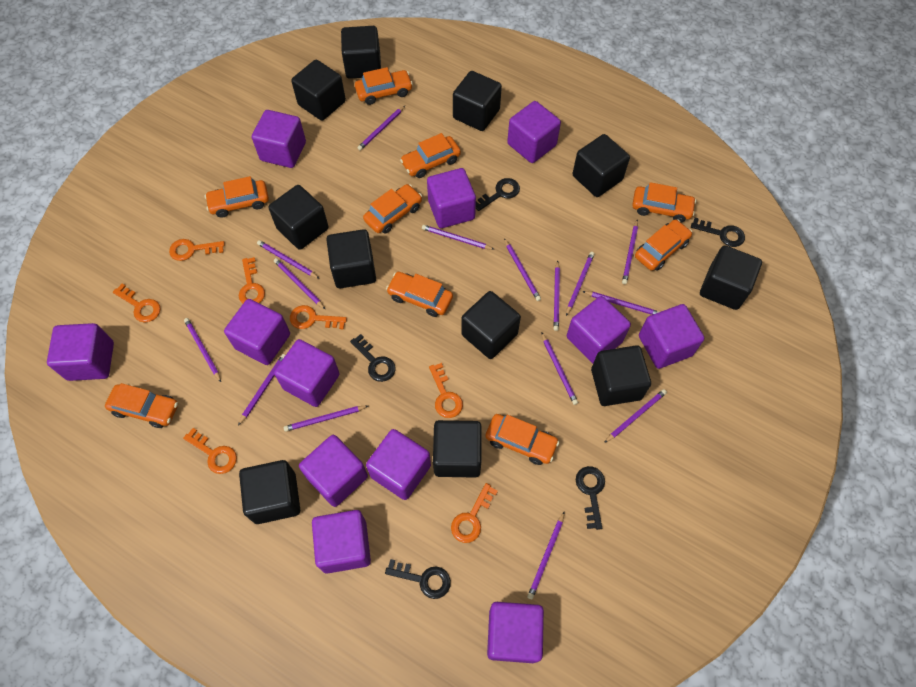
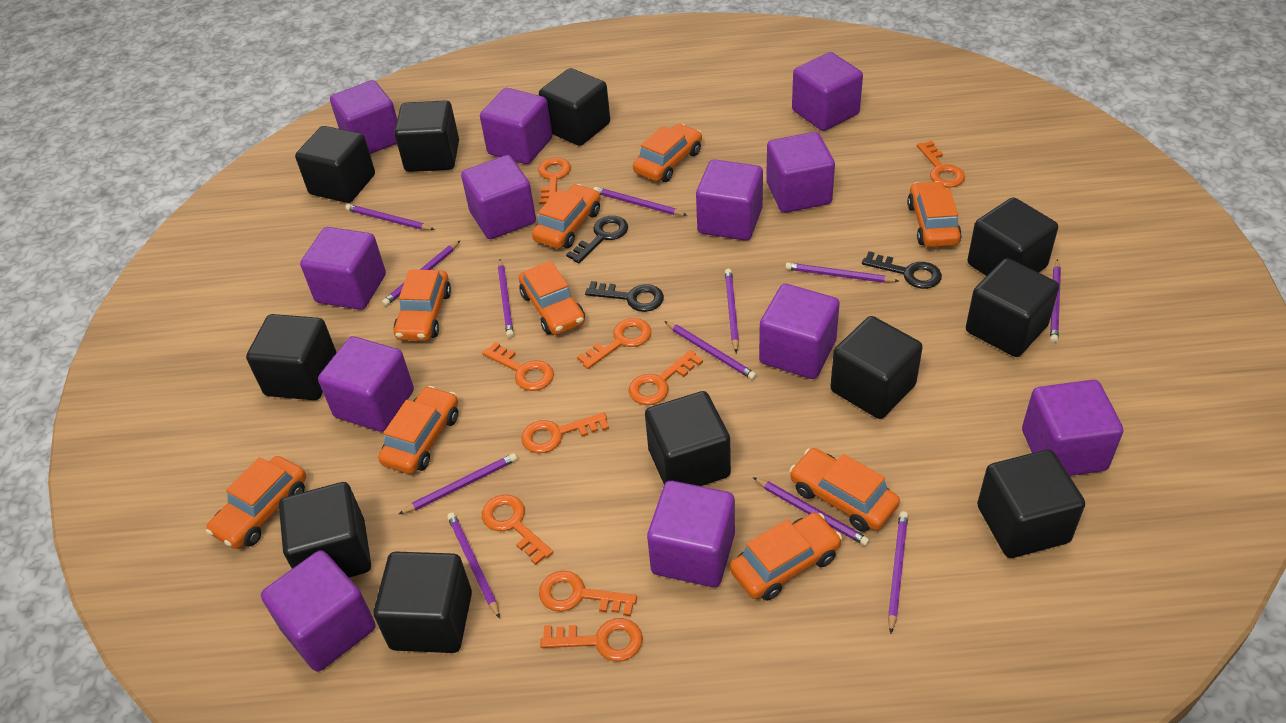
black key: [350,334,396,382] [385,559,451,599] [476,178,520,211] [576,466,605,530] [691,217,745,247] = 5 -> [566,216,628,263] [585,281,664,312] [862,251,942,289] = 3
orange key: [113,284,161,323] [169,239,225,261] [183,428,237,474] [239,257,265,303] [290,305,347,330] [429,363,463,418] [451,483,498,543] = 7 -> [482,342,554,391] [482,495,553,565] [521,412,609,453] [538,158,571,204] [539,570,637,616] [540,618,643,662] [577,318,651,369] [629,350,703,405] [917,141,965,188] = 9
purple pencil: [184,318,221,382] [238,354,285,425] [257,240,320,279] [274,258,325,309] [284,406,368,432] [357,106,405,150] [422,225,494,250] [504,238,541,301] [527,512,564,599] [541,332,578,405] [553,260,560,331] [566,252,595,316] [582,291,659,315] [604,389,667,443] [622,220,638,284] = 15 -> [345,204,435,230] [382,241,460,306] [399,453,517,514] [447,512,500,619] [498,259,514,338] [593,187,687,216] [664,321,757,380] [725,269,739,353] [753,477,870,546] [785,263,898,283] [888,511,908,634] [1050,259,1061,343] = 12

